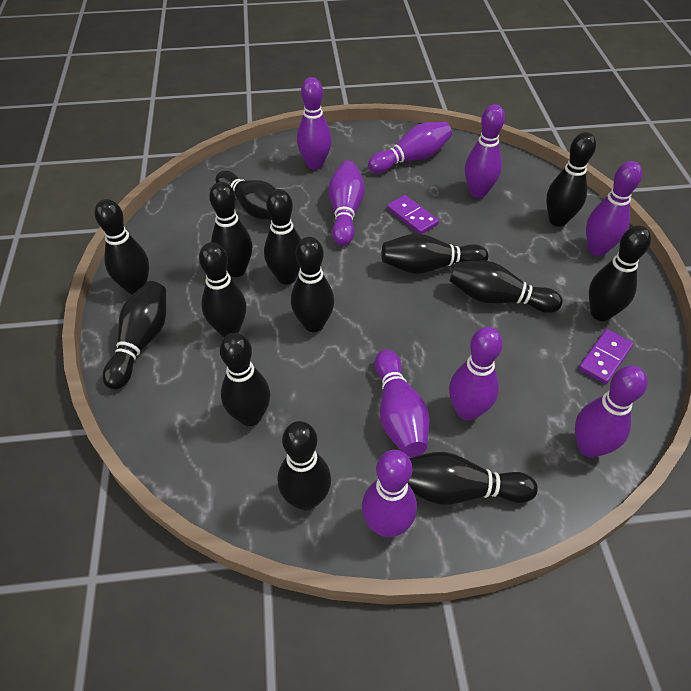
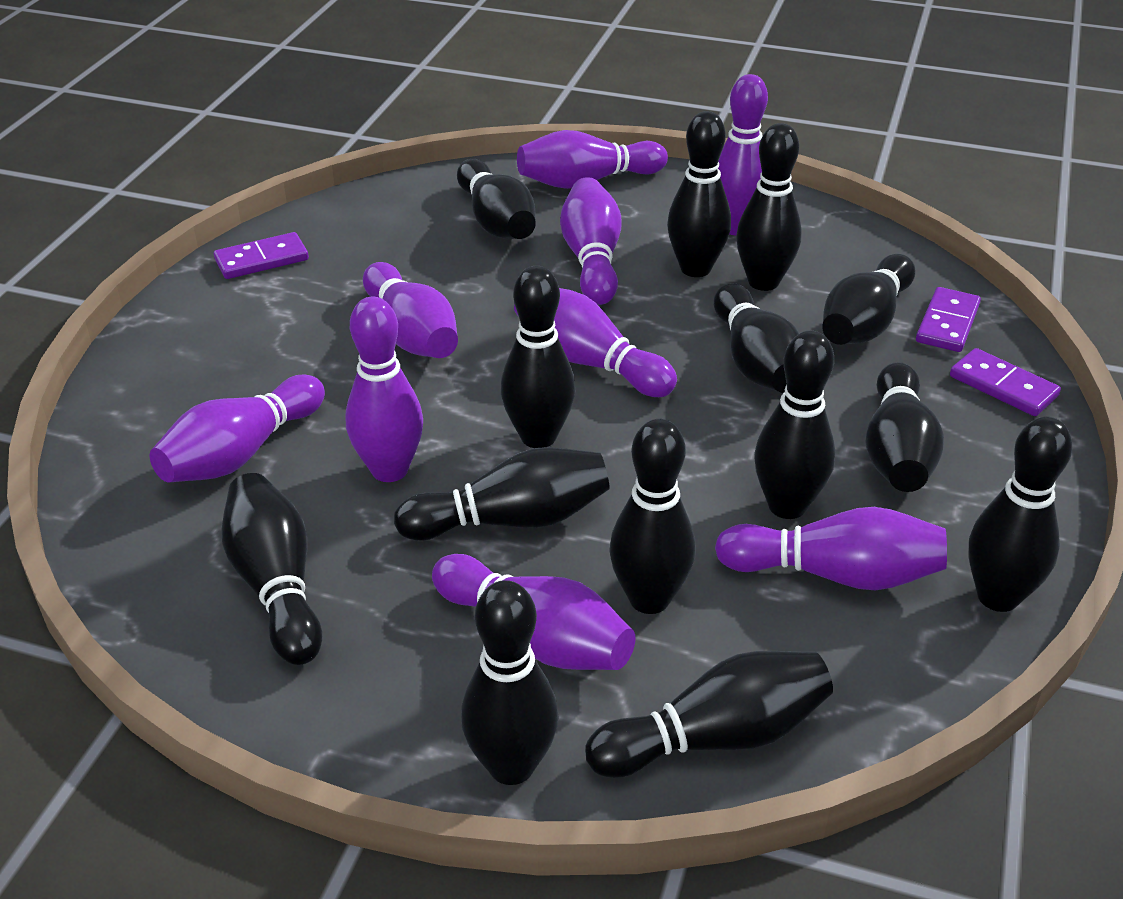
purple domino: [387,195,439,234] [578,329,633,384] = 2 -> [214,232,309,279] [916,287,981,352] [950,348,1061,416] = 3

